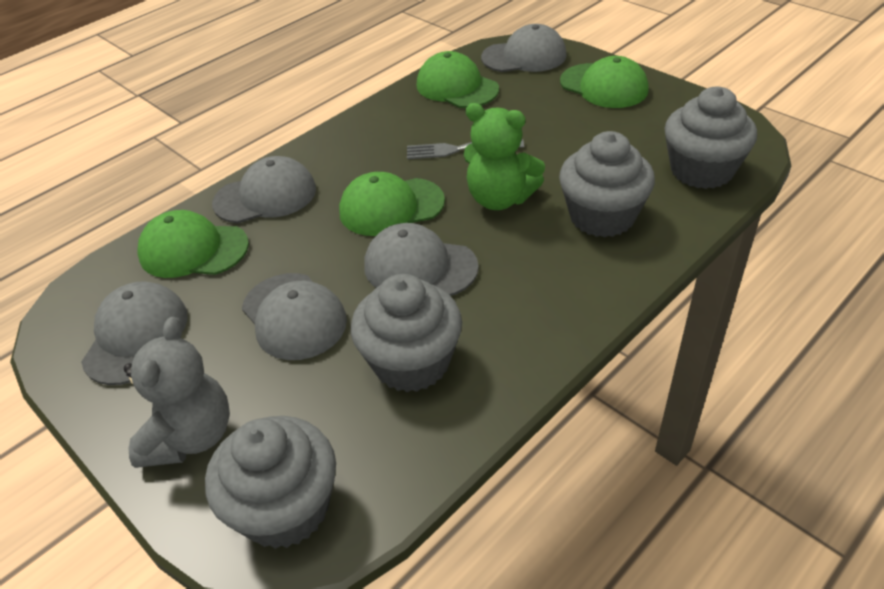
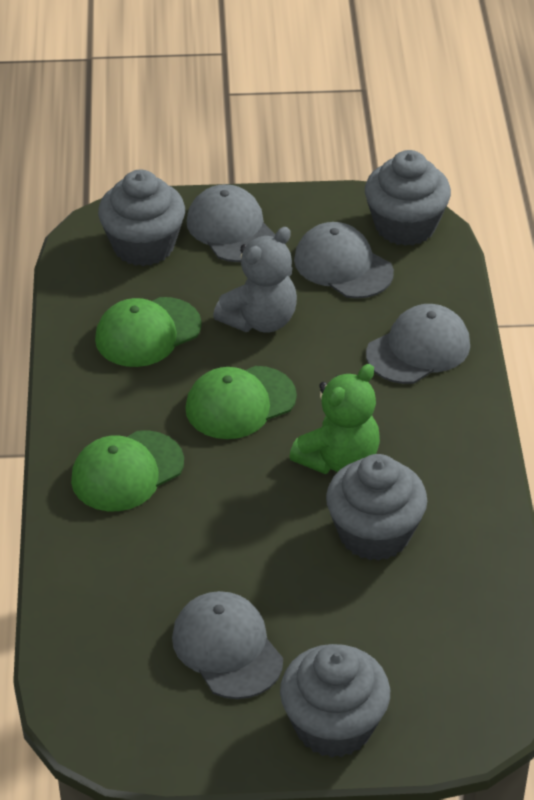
green cap: [137,210,249,278] [339,172,445,236] [417,51,499,108] [560,56,649,108] = 4 -> [71,430,184,511] [95,297,202,367] [185,366,297,439] = 3
grey cap: [81,281,188,385] [212,156,316,223] [242,273,347,360] [364,223,479,296] [481,24,567,72] = 5 -> [172,591,283,699] [186,184,275,262] [294,222,394,299] [366,304,470,384] = 4
grey fork: [407,139,524,159] = 1 -> none = 0

